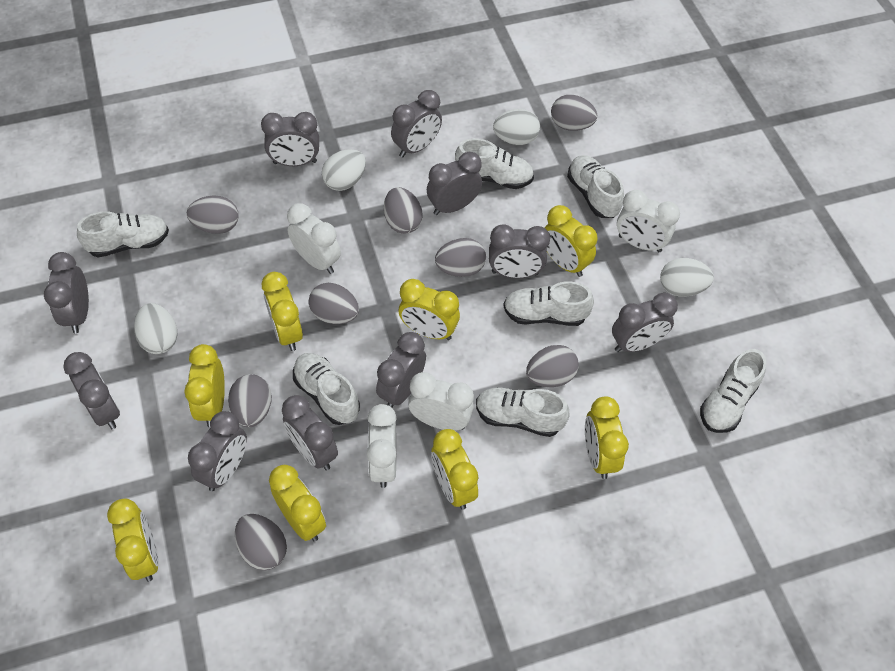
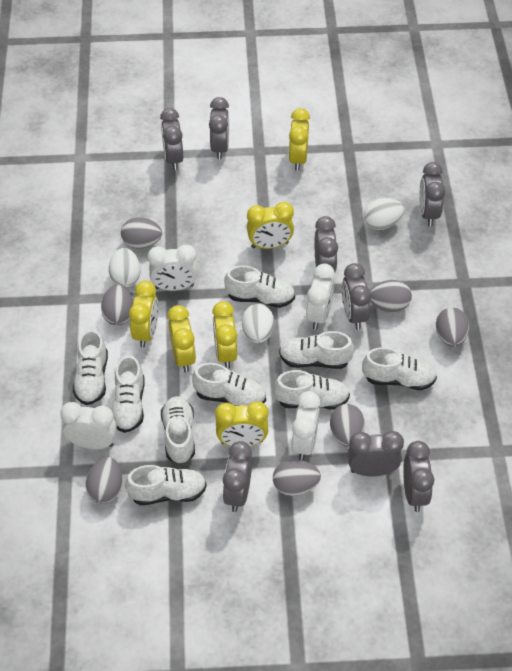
grey clock: [44,252,89,333] [63,352,120,429] [188,411,247,491] [261,112,319,166] [282,395,338,470] [376,332,426,408] [391,90,442,158] [427,152,482,215] [489,224,550,278] [612,293,678,352] = 10 -> [160,108,183,170] [209,97,229,159] [223,441,252,512] [315,216,338,272] [342,263,371,330] [348,431,404,477] [403,441,434,512] [419,162,445,226] = 8
grey egg: [187,195,239,234] [228,374,272,427] [235,514,287,571] [309,283,359,324] [384,187,423,234] [435,238,486,277] [526,345,579,387] [551,95,597,131] = 8 -> [86,457,122,503] [101,285,133,325] [121,217,162,249] [273,460,321,496] [330,404,365,447] [370,280,412,312] [436,308,469,347] = 7
white egg: [134,303,177,354] [322,149,366,191] [493,109,540,145] [660,258,714,297] = 4 -> [109,248,141,287] [242,304,274,343] [364,198,404,230] = 3
white shoe: [77,211,169,257] [293,353,360,425] [455,138,534,189] [476,388,570,437] [503,281,594,326] [567,155,624,218] [700,349,766,433] = 7 -> [73,329,108,405] [111,355,145,433] [125,465,207,505] [161,396,195,464] [192,363,266,406] [224,266,295,308] [274,370,350,410] [279,331,354,369] [362,347,437,390] = 9
yellow clock: [107,499,159,582] [184,344,225,427] [262,272,303,351] [269,465,326,542] [399,279,460,340] [431,429,478,510] [545,205,598,277] [585,396,629,479] = 8 -> [129,281,158,348] [168,305,196,373] [212,301,237,369] [215,401,269,446] [247,202,294,249] [289,108,310,171] = 6

